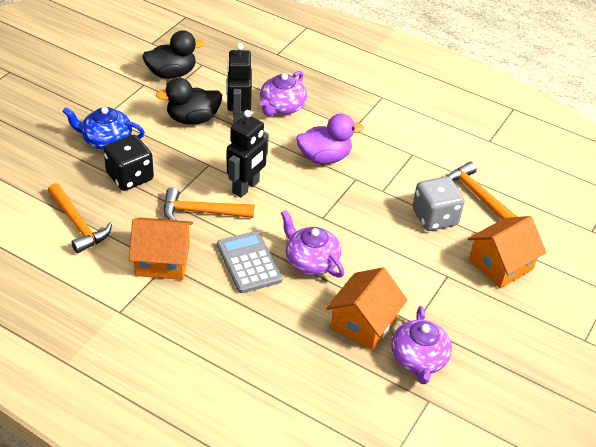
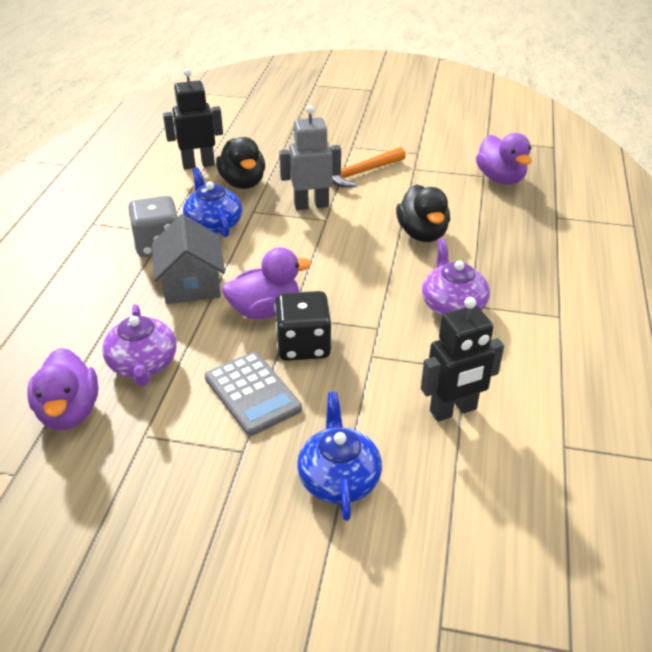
blue teapot: [62,107,145,150] = 1 -> [183,167,242,237] [297,392,382,521] = 2
grey house: none = 0 -> [152,214,225,304] = 1
grey robot: none = 0 -> [279,105,341,210] = 1
orange hammer: [48,183,112,253] [164,187,254,220] [447,162,517,220] = 3 -> [332,147,406,188] = 1
orange house: [129,218,193,280] [326,267,408,350] [468,216,546,289] = 3 -> none = 0
purple duck: [296,114,364,164] = 1 -> [27,348,98,430] [222,247,311,319] [476,133,532,185] = 3
purple teapot: [260,71,307,116] [281,210,345,277] [391,306,452,384] = 3 -> [102,304,177,387] [422,238,490,316] = 2

